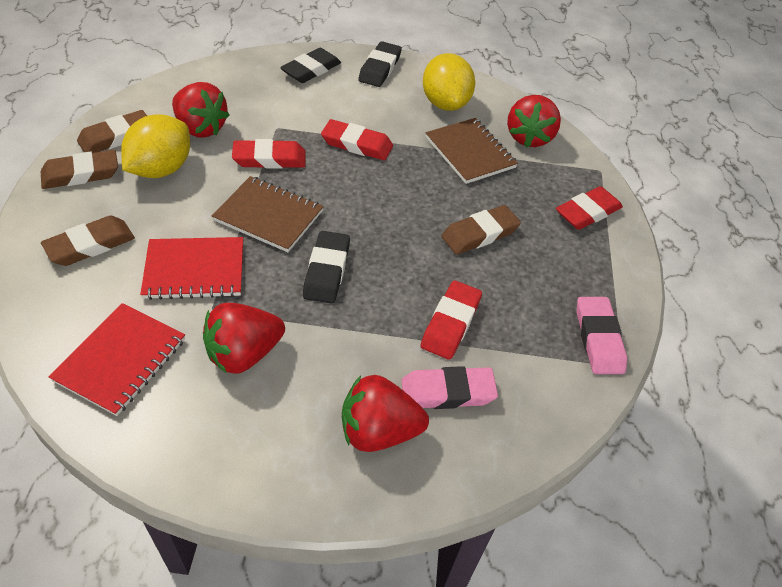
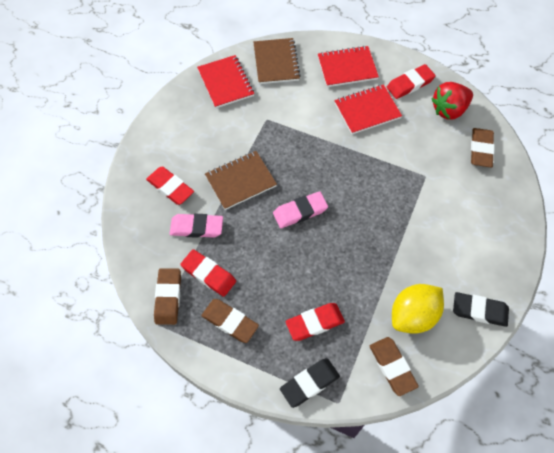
black eraser: [280,48,341,83] [303,231,350,304] [358,41,402,87] = 3 -> [280,358,340,408] [453,292,509,327] = 2
red notebook: [49,303,185,416] [140,237,243,300] = 2 -> [197,55,254,108] [318,46,379,87] [334,84,402,134] = 3
red strawberry: [172,82,229,138] [203,303,285,374] [342,375,429,452] [507,95,561,148] = 4 -> [431,82,473,120] = 1
yellow lemon: [121,115,190,178] [423,53,475,111] = 2 -> [392,284,444,334] = 1

